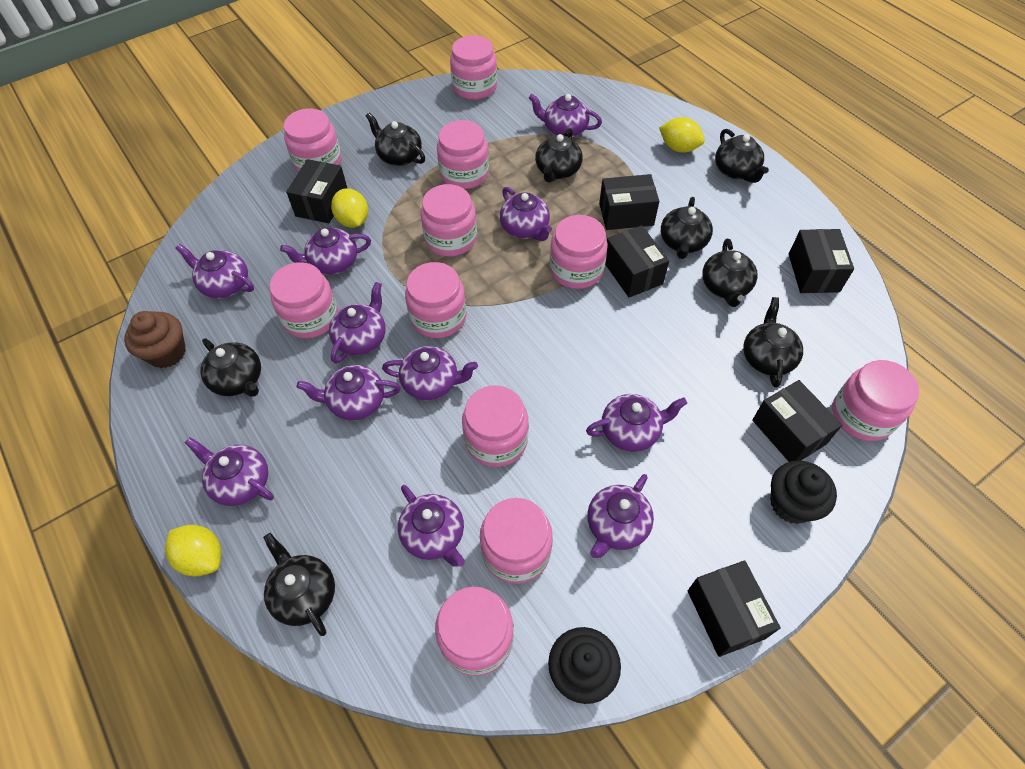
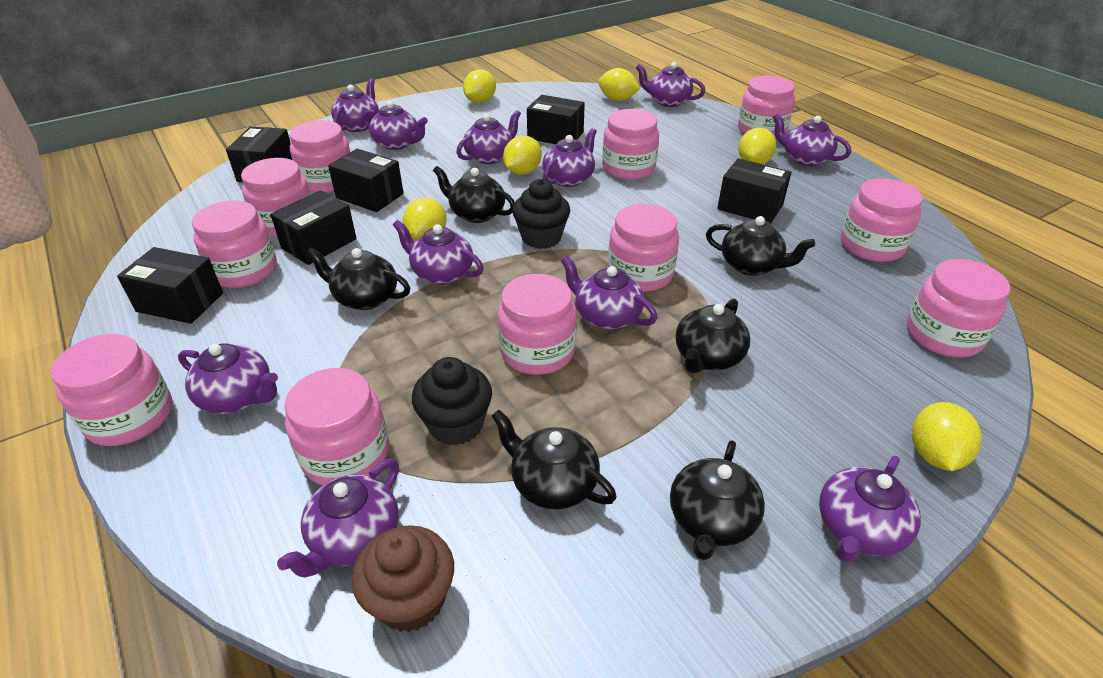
black teapot: [200,339,261,397] [263,533,335,636] [366,112,425,166] [535,128,583,183] [661,197,713,259] [702,239,758,307] [715,129,769,183] [743,297,803,388] = 8 -> [306,248,410,310] [433,166,514,223] [491,410,617,509] [670,440,765,560] [675,299,750,373] [706,216,815,276] = 6
yellow lemon: [165,525,222,576] [331,188,368,228] [659,117,705,153] = 3 -> [403,198,447,241] [463,70,496,103] [503,136,542,175] [598,68,640,101] [738,128,776,164] [912,402,982,471] = 6

